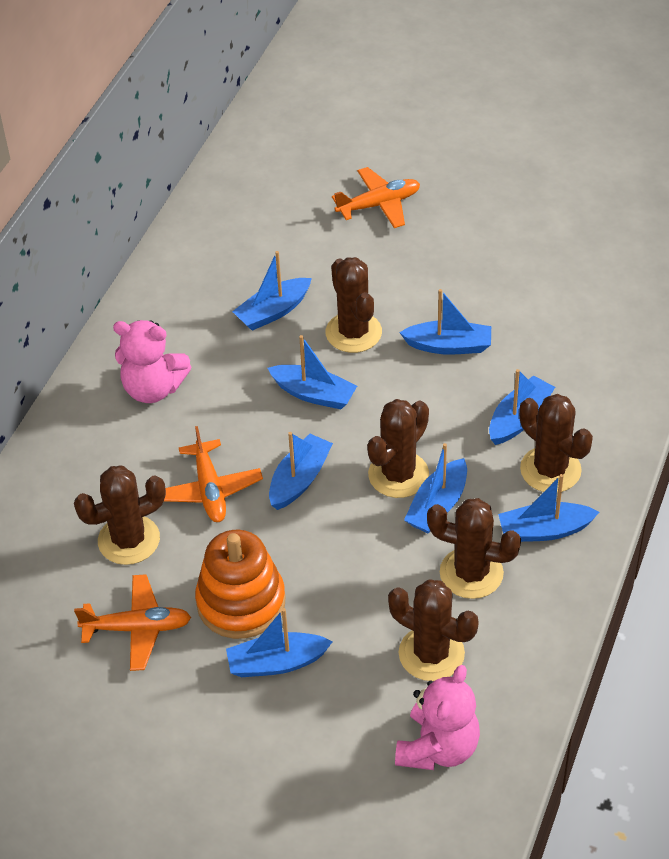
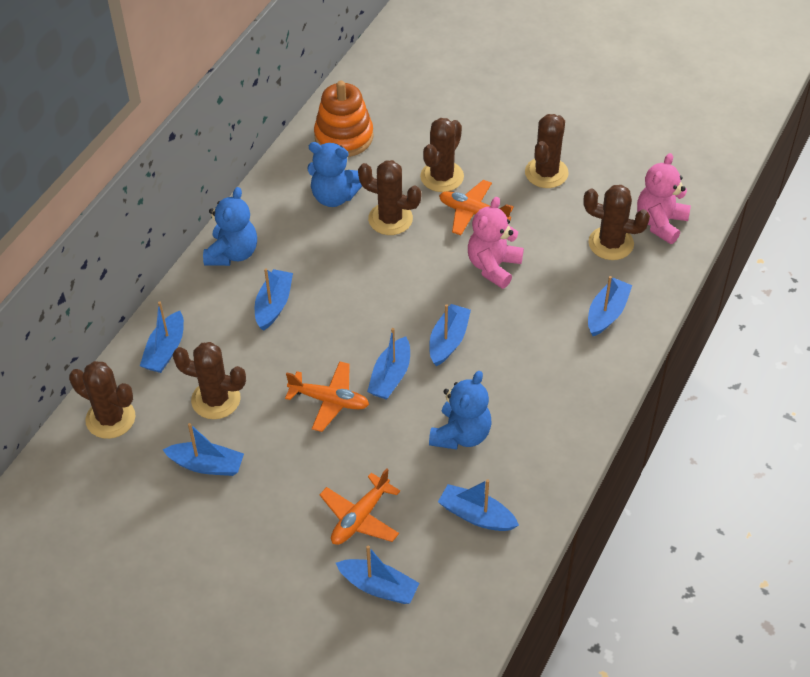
blue teddy bear: none = 0 -> [203,187,257,266] [307,142,362,207] [429,371,491,450] = 3

